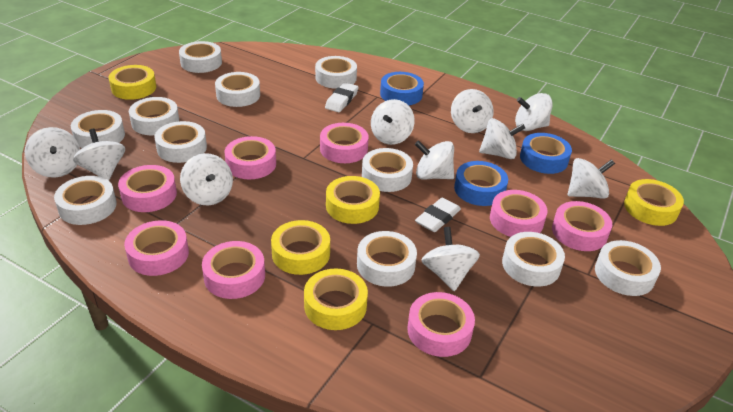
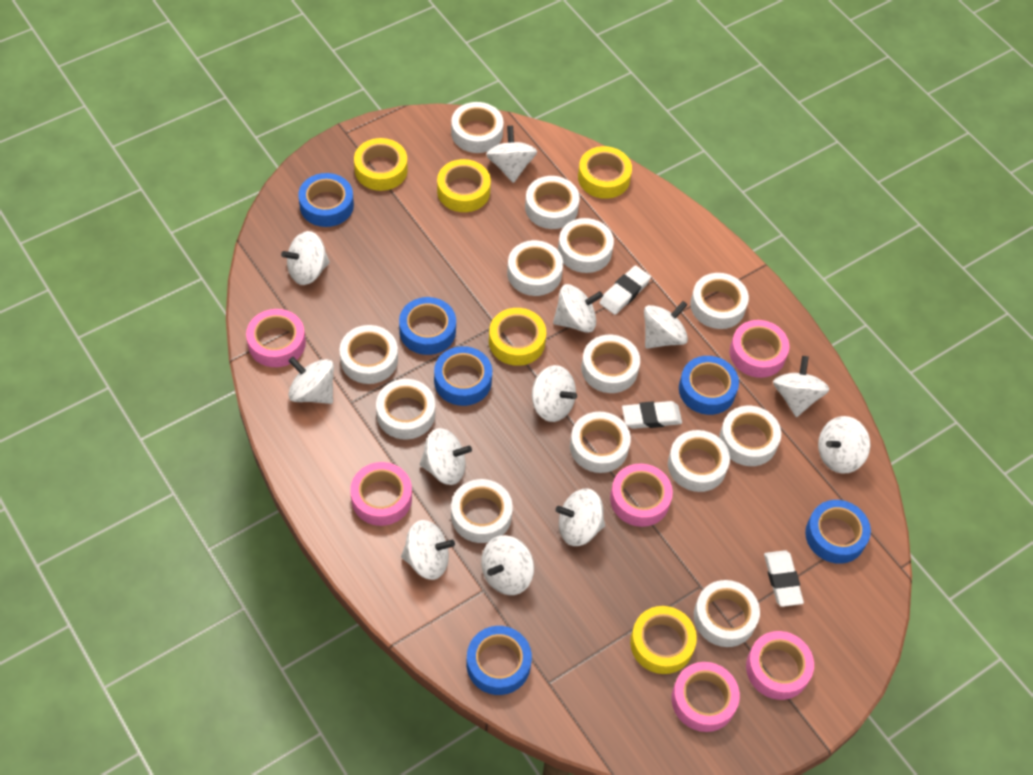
blue tape: [380,72,424,105] [454,161,508,206] [520,133,572,174] = 3 -> [298,173,354,227] [399,297,456,355] [434,346,492,406] [466,626,532,695] [679,356,739,415] [805,500,871,564] = 6
pink tape: [118,165,177,212] [124,220,189,276] [202,241,265,299] [225,136,276,179] [320,123,369,163] [407,292,475,357] [490,190,547,237] [552,201,612,251] = 8 -> [246,309,306,367] [350,462,412,526] [610,463,673,527] [672,662,740,732] [730,320,789,378] [746,631,814,700] = 6
white eraser: [325,82,358,112] [415,198,461,232] = 2 -> [600,265,651,315] [622,401,682,429] [764,550,804,607] = 3
white spinning top: [25,127,80,178] [73,129,125,180] [180,153,233,205] [371,99,415,145] [415,140,454,180] [421,227,480,291] [451,89,494,133] [479,118,525,159] [515,93,552,131] [568,158,615,199] = 10 -> [281,231,330,285] [288,357,334,404] [401,520,455,580] [420,428,472,485] [481,535,534,595] [486,126,537,183] [532,365,577,422] [553,284,603,333] [556,488,605,546] [644,301,688,349] [773,356,830,417] [818,416,870,474] = 12
white tape: [54,176,117,225] [71,110,125,148] [129,97,179,135] [154,121,207,163] [179,41,222,73] [215,72,260,107] [315,56,357,89] [357,231,417,287] [362,148,413,192] [502,232,565,287] [595,240,661,296] = 11 -> [339,325,398,384] [376,379,435,439] [451,102,504,153] [451,479,513,543] [507,240,563,296] [525,176,580,229] [558,218,614,273] [570,412,631,473] [581,335,640,393] [668,430,730,492] [690,273,749,329] [694,580,760,647] [719,406,781,466] = 13

